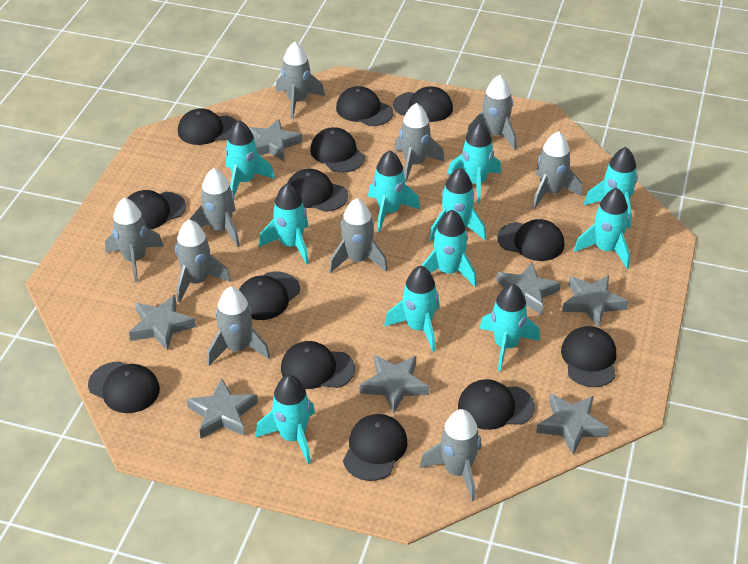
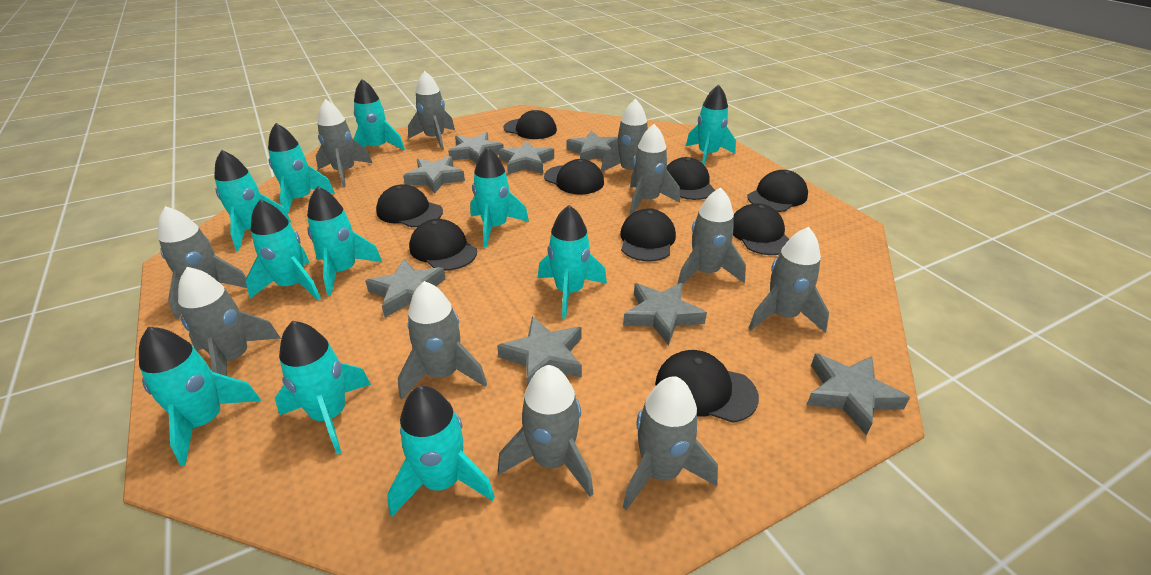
black cap: [88,361,160,413] [127,190,186,230] [178,108,237,145] [239,272,300,320] [281,341,355,389] [287,169,348,212] [310,127,365,173] [336,86,393,126] [343,414,408,481] [393,86,453,122] [458,379,535,430] [497,219,564,261] [561,326,616,387] = 13 -> [376,184,443,227] [409,219,477,271] [503,110,557,139] [544,159,604,194] [620,208,676,261] [655,350,759,423] [667,157,715,200] [733,203,789,255] [747,170,808,212] = 9
grey rocket: [105,198,163,282] [175,219,231,303] [190,168,240,247] [207,286,270,366] [276,41,325,119] [329,198,388,273] [394,103,445,183] [419,409,481,501] [466,75,517,150] [533,131,582,209] = 10 -> [158,206,247,320] [178,267,281,376] [316,99,372,187] [398,281,487,400] [408,71,455,150] [498,365,593,497] [601,99,648,172] [623,376,718,510] [630,124,680,215] [677,187,746,284] [749,227,829,333] = 11
grey star: [129,295,196,351] [187,378,258,439] [249,119,302,161] [360,355,429,413] [496,262,561,315] [536,393,610,455] [562,275,628,328] = 7 -> [365,259,446,318] [403,156,465,193] [448,132,504,163] [497,316,582,387] [499,141,554,174] [567,131,618,160] [623,283,707,345] [807,353,910,435] = 8

